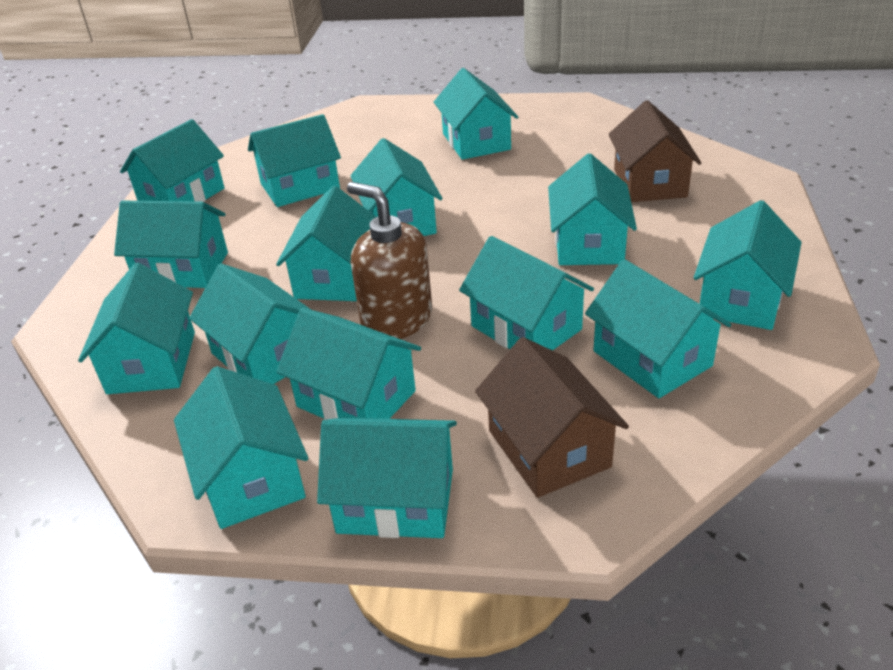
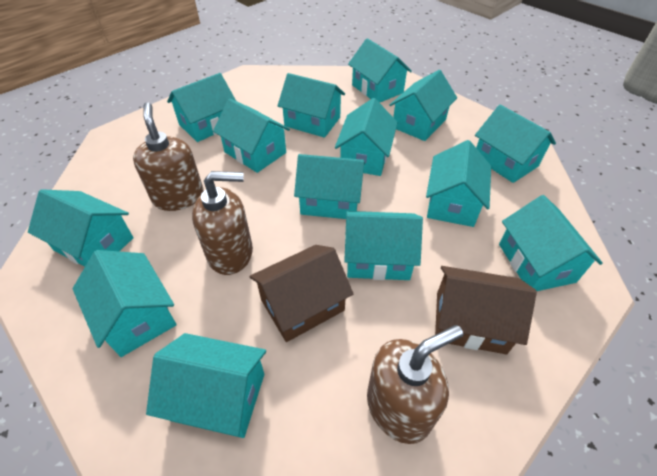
brown soap dispenser: [347,182,432,339] = 1 -> [133,102,203,211] [192,171,253,275] [367,325,463,444] = 3
turquoise house: [78,263,195,394] [114,201,228,288] [120,119,225,202] [174,366,308,529] [189,264,311,384] [248,114,341,207] [276,186,376,301] [276,308,421,420] [317,417,457,538] [351,138,443,236] [434,68,518,160] [459,236,594,351] [548,153,637,265] [585,259,731,398] [693,200,802,330] = 15 -> [28,189,134,267] [73,250,177,357] [146,333,266,438] [167,73,236,142] [213,98,290,173] [278,73,345,138] [294,154,365,219] [335,98,398,176] [344,211,423,280] [348,38,412,103] [389,70,457,141] [426,140,491,227] [475,105,556,183] [499,195,603,291] = 14

